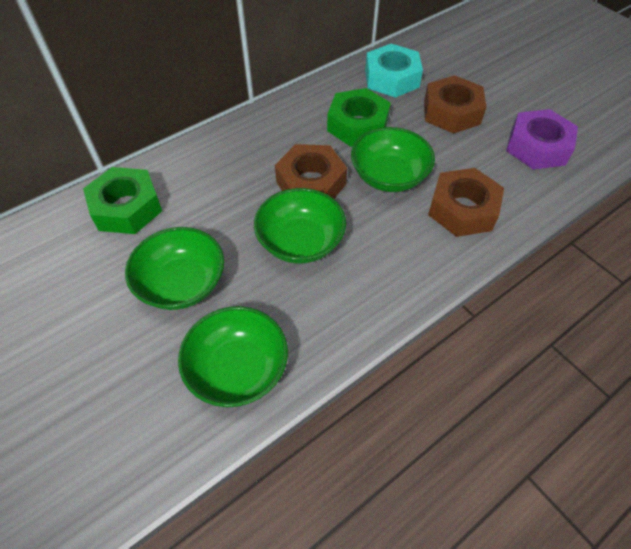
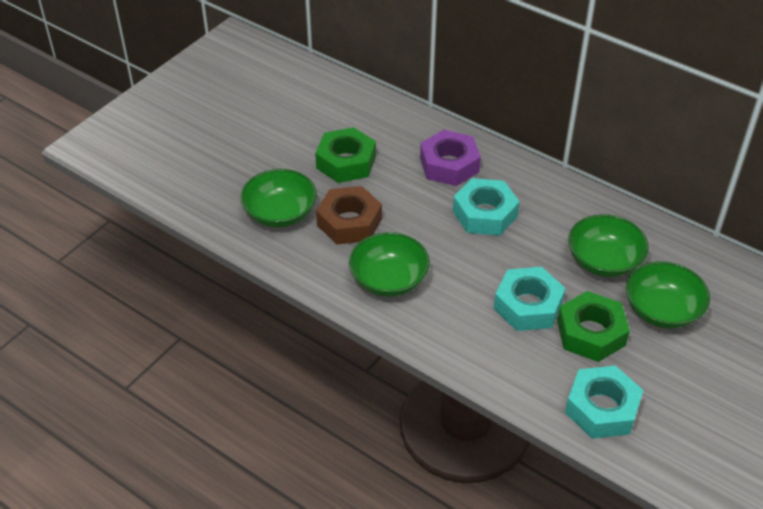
brown nut: [275,144,347,199] [424,75,486,134] [428,168,504,237] = 3 -> [316,186,382,245] = 1
turquoise nut: [365,44,423,98] = 1 -> [453,178,520,236] [494,267,566,331] [565,366,643,439] = 3

